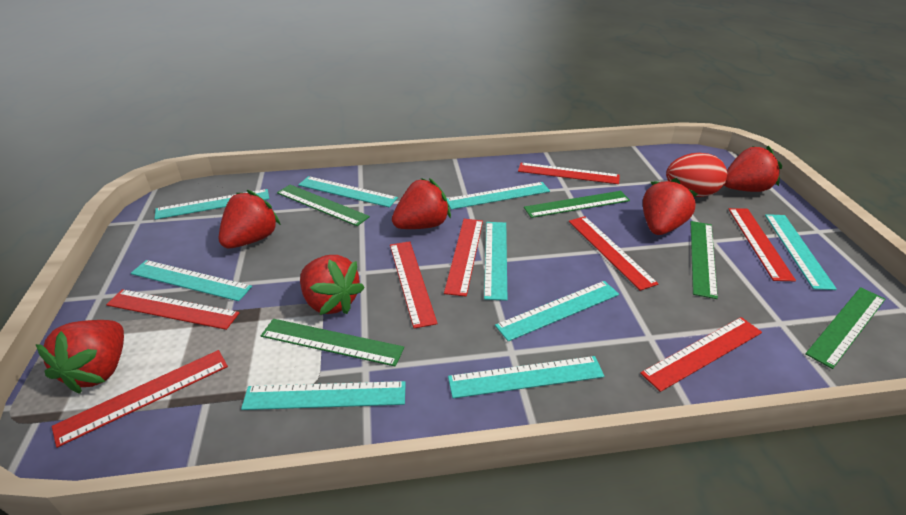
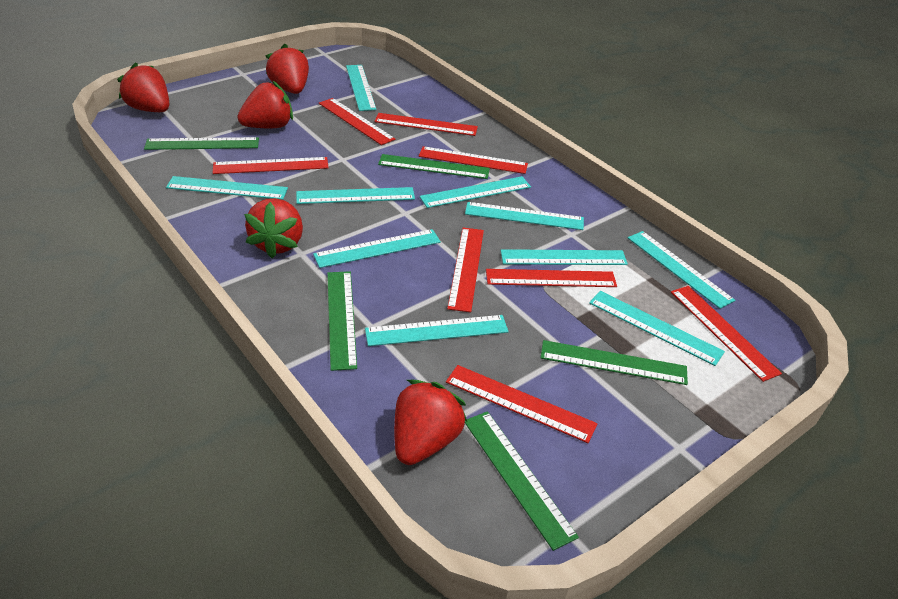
red egg: [666,153,727,197] = 1 -> none = 0
red strawberry: [36,320,124,394] [218,190,281,248] [300,255,365,315] [392,178,451,229] [643,178,697,235] [724,146,782,192] = 6 -> [117,62,169,112] [237,81,293,128] [244,198,303,258] [266,44,309,94] [394,380,467,465] = 5
turquoise ruler: [131,260,252,301] [155,189,269,220] [241,381,406,410] [298,176,398,207] [447,182,550,210] [448,356,605,398] [484,222,508,301] [495,281,619,342] [765,214,837,290] = 9 -> [166,176,288,200] [296,187,415,204] [313,229,441,268] [346,65,377,111] [365,315,509,346] [419,176,531,208] [465,202,584,230] [500,249,628,265] [589,291,725,366] [628,231,735,309] = 10

